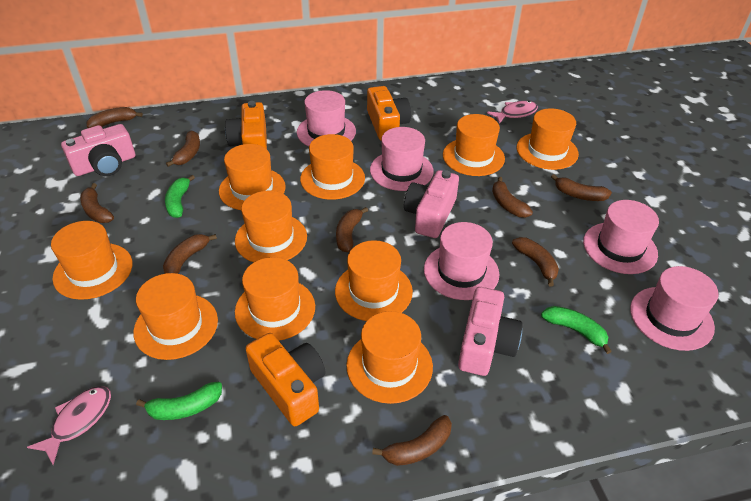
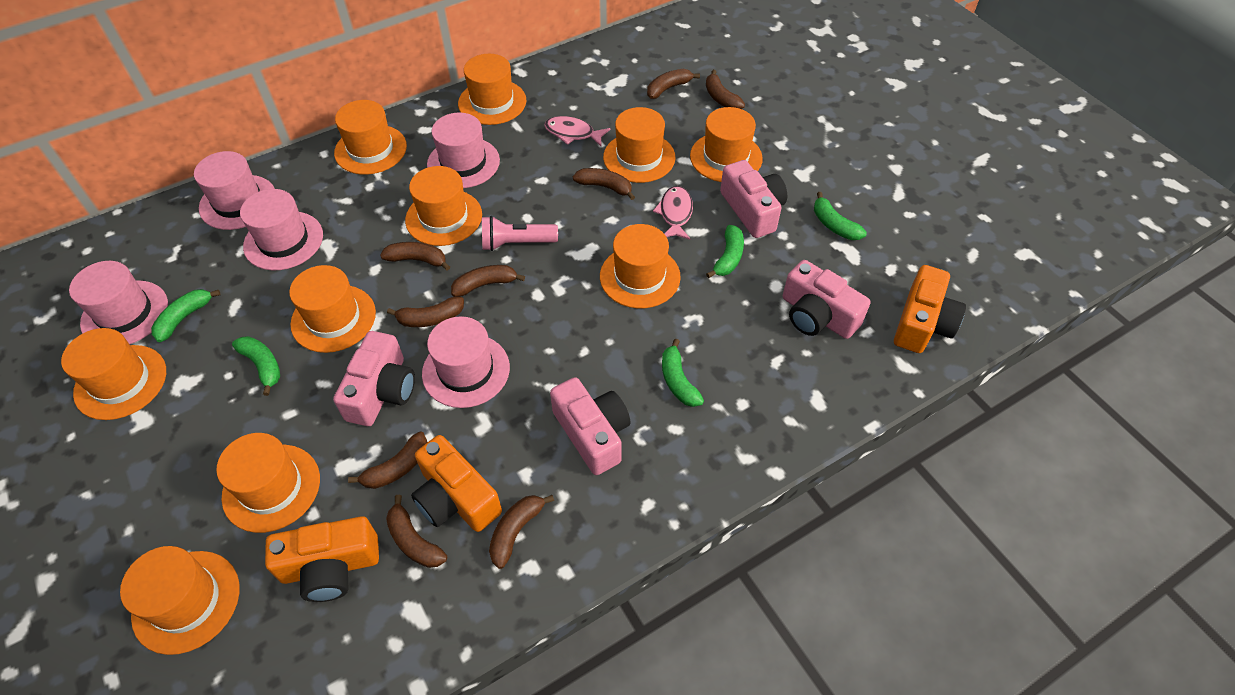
green banana: [136,382,222,420] [165,175,195,218] [541,306,612,354] = 3 -> [151,289,220,342] [232,336,280,396] [662,339,704,407] [706,225,744,278] [814,192,867,240] = 5
pink camera: [61,124,135,176] [404,170,459,238] [458,287,523,376] = 3 -> [333,331,415,426] [550,377,631,475] [720,160,787,238] [783,260,871,339] = 4
pink flashlight: none = 0 -> [482,216,558,251] = 1

